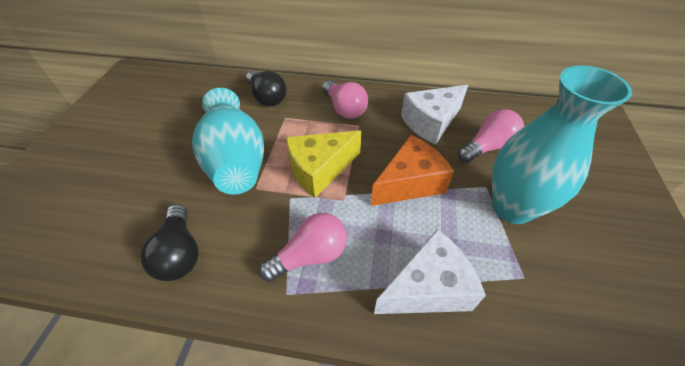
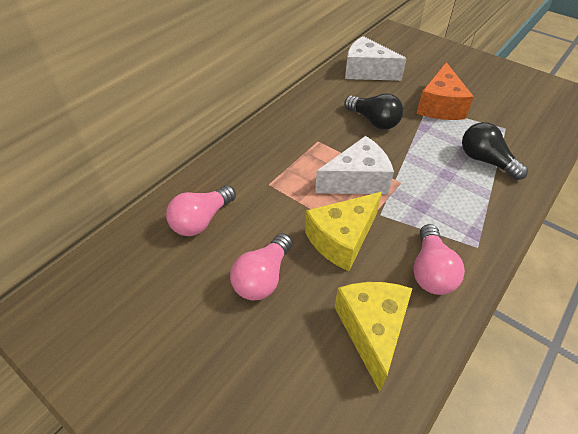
turquoise vase: [192,88,264,195] [492,65,632,224] = 2 -> none = 0
yellow cheese: [286,130,361,198] = 1 -> [305,192,382,271] [335,282,413,392] = 2

